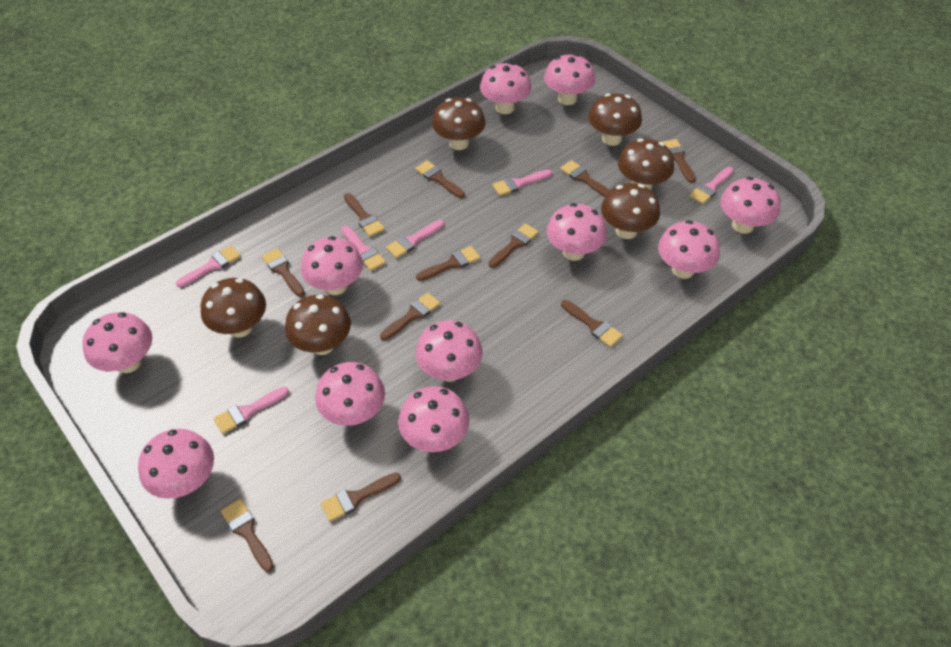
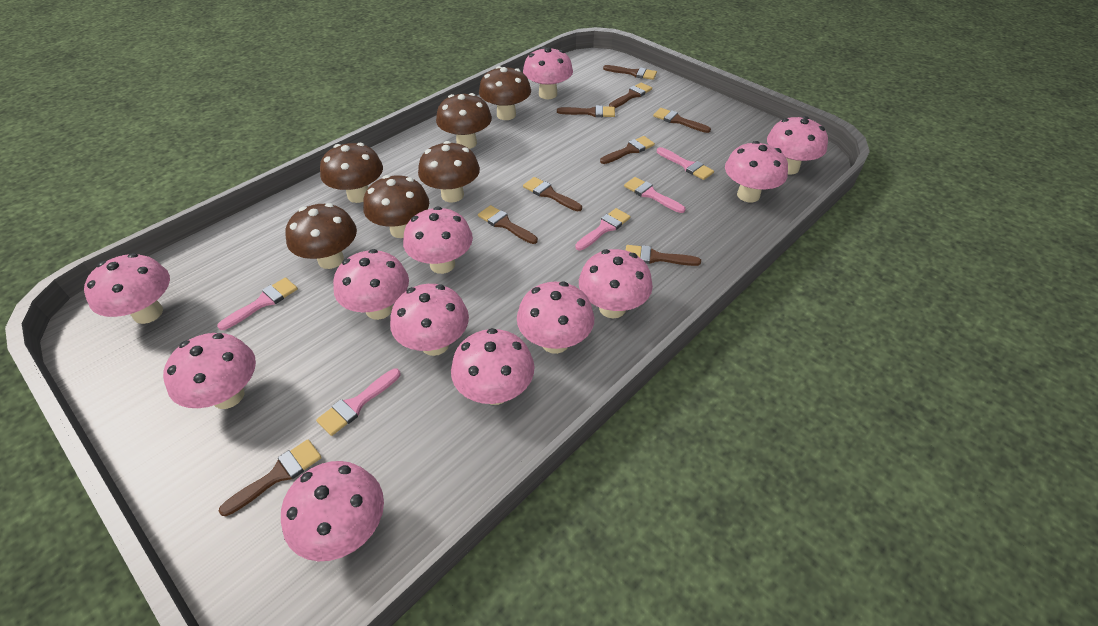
brown brush: [221,499,274,572] [262,248,305,297] [321,473,401,521] [344,193,385,237] [380,293,440,340] [415,160,465,198] [416,246,480,281] [489,223,539,268] [560,160,610,197] [561,300,623,347] [662,139,696,183] = 11 -> [219,439,322,516] [478,205,538,244] [523,177,582,212] [557,105,615,117] [600,136,655,164] [603,65,657,80] [609,83,652,108] [626,245,701,266] [653,108,711,133] = 9
pink brush: [176,245,241,287] [213,387,289,434] [341,226,386,271] [386,220,444,258] [492,169,552,196] [689,167,734,204] = 6 -> [217,277,298,330] [316,369,401,436] [575,208,630,250] [624,177,685,213] [657,147,714,180] = 5
pink mushroom: [82,312,152,373] [138,429,214,499] [301,236,363,295] [315,362,385,426] [398,386,470,452] [415,320,482,382] [480,62,531,114] [544,54,595,105] [547,203,607,261] [658,220,720,279] [721,177,781,234] = 11 -> [84,253,170,324] [163,333,256,409] [281,461,384,561] [333,249,409,320] [390,284,469,356] [403,207,473,274] [451,328,535,405] [517,282,595,354] [523,47,573,99] [579,249,653,318] [725,141,788,202] [767,116,828,175] = 12

